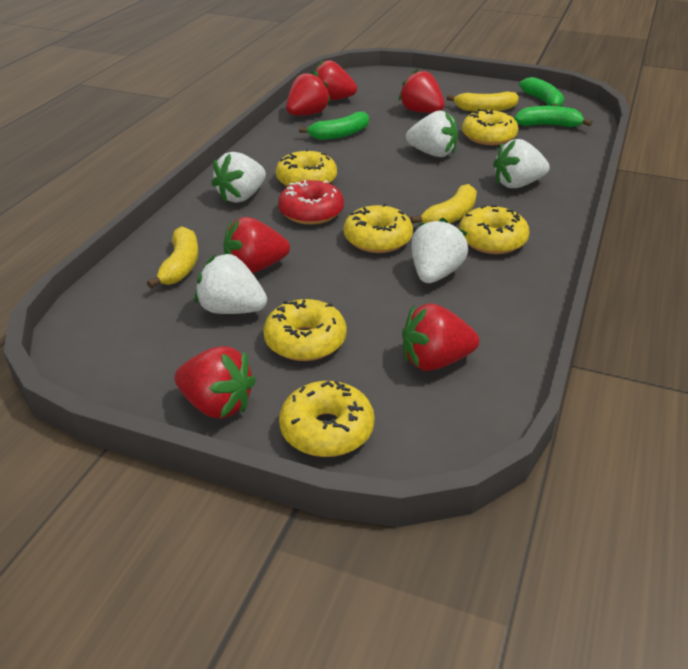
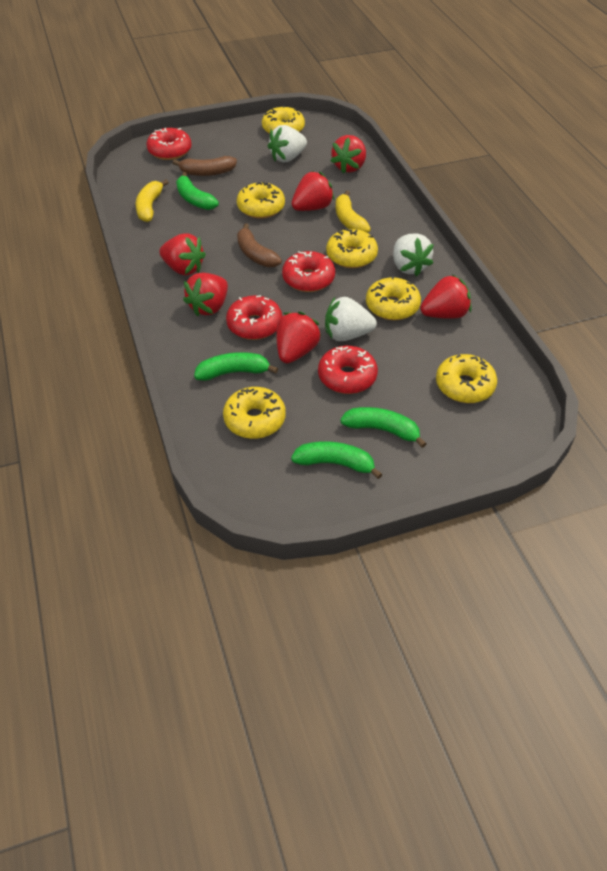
brown banana: none = 0 -> [173,156,237,176] [237,224,282,267] = 2
green banana: [299,111,369,140] [515,106,592,127] [519,77,564,107] = 3 -> [176,172,219,210] [194,352,278,381] [291,441,382,479] [340,407,426,448] = 4
red donut: [278,180,344,225] = 1 -> [147,128,192,160] [226,295,282,340] [282,251,335,292] [318,346,378,394] = 4
white strawberry: [195,253,267,314] [211,152,266,203] [406,111,458,157] [411,218,468,283] [493,139,550,188] = 5 -> [267,125,307,162] [325,297,377,341] [393,233,434,276] = 3
yellow banana: [147,226,198,288] [411,184,477,224] [447,91,519,112] = 3 -> [136,179,169,222] [336,190,371,233] = 2

